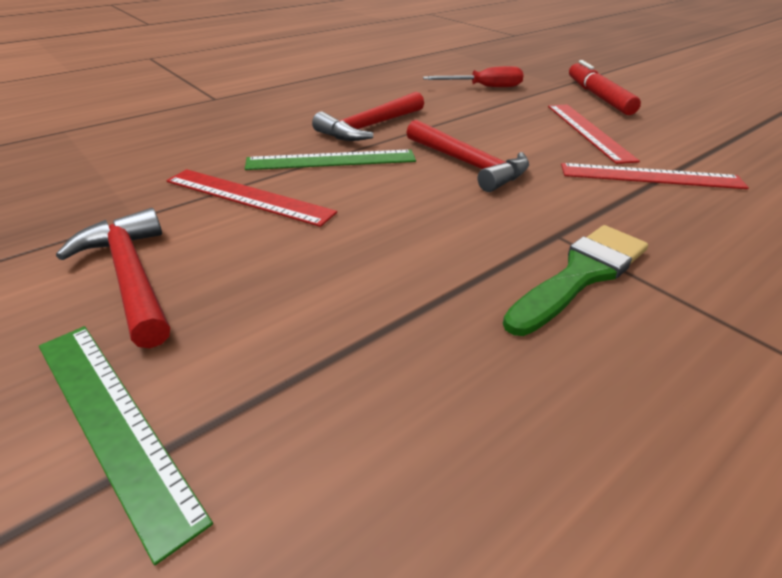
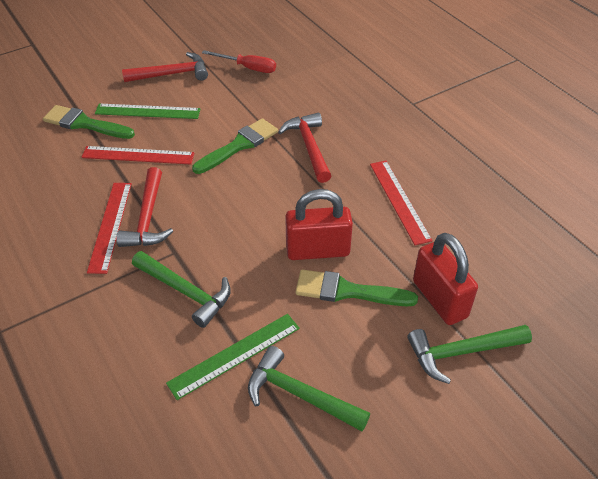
green brush: [503,225,648,336] = 1 -> [43,105,135,139] [192,118,278,174] [296,269,418,306] = 3
green hammer: none = 0 -> [132,251,231,328] [248,346,370,432] [407,325,532,384] = 3
red marker: [569,60,641,115] = 1 -> none = 0
red padlock: none = 0 -> [285,189,353,260] [413,233,478,325] = 2

